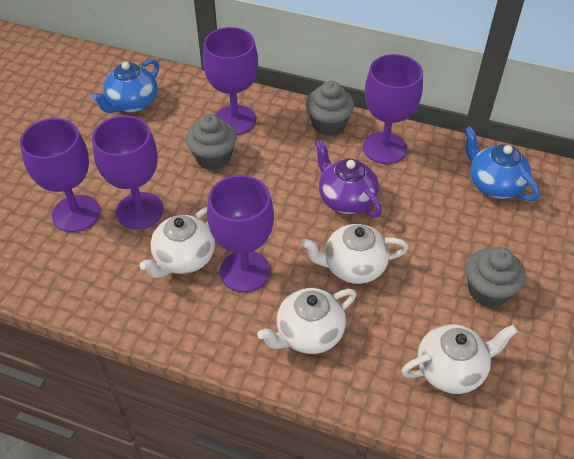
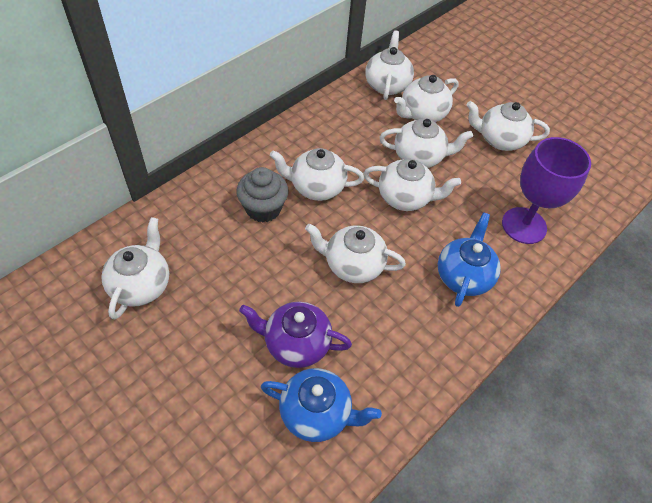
grey cupcake: [186,114,236,170] [306,81,354,136] [466,247,526,308] = 3 -> [237,167,289,222] = 1
purple goblet: [20,118,100,232] [92,115,164,230] [203,27,258,135] [207,175,274,292] [363,54,423,164] = 5 -> [502,137,591,244] = 1
white teapot: [140,207,215,278] [257,288,356,354] [301,224,408,284] [401,324,518,394] = 4 -> [101,217,169,320] [269,148,364,201] [305,224,406,283] [363,159,461,211] [365,30,414,100] [379,118,473,168] [394,75,459,122] [466,101,550,151] = 8

